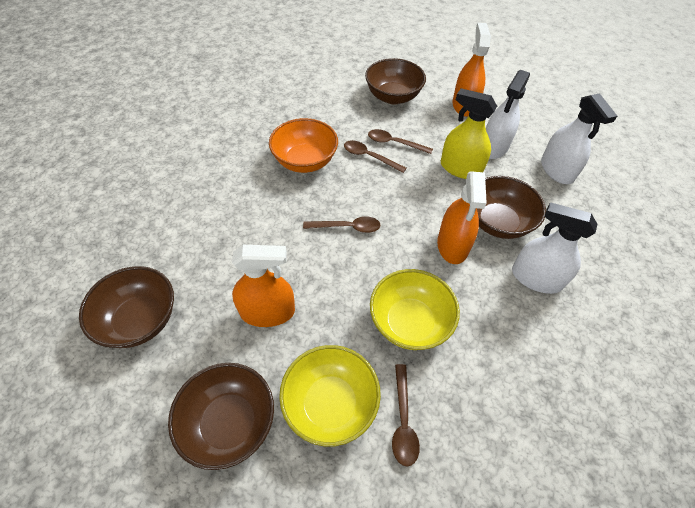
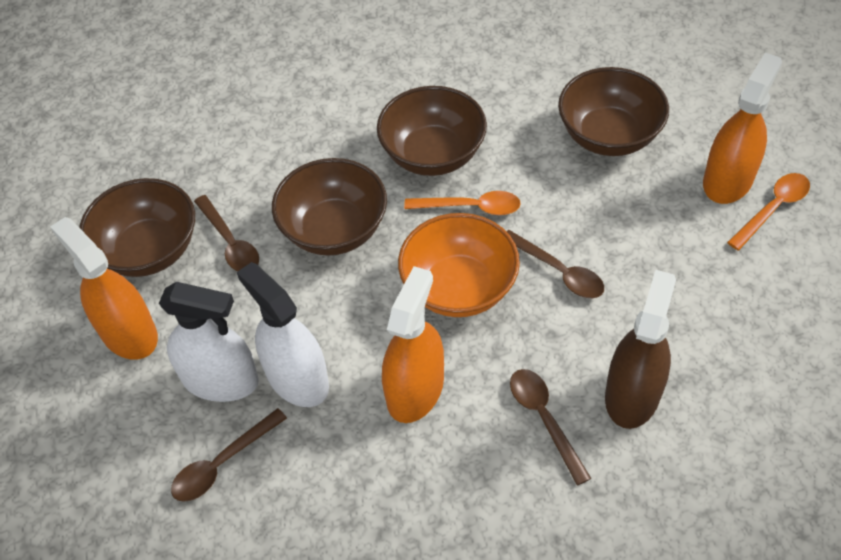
brown spray bottle: none = 0 -> [605,270,676,429] = 1
orange spoon: none = 0 -> [404,191,521,215] [727,173,810,250] = 2
white spray bottle: [486,70,530,159] [512,202,598,294] [541,93,617,184] = 3 -> [159,282,259,402] [237,262,329,407] = 2
yellow bowl: [279,345,381,447] [370,269,460,350] = 2 -> none = 0
yellow spray bottle: [441,88,497,179] = 1 -> none = 0

